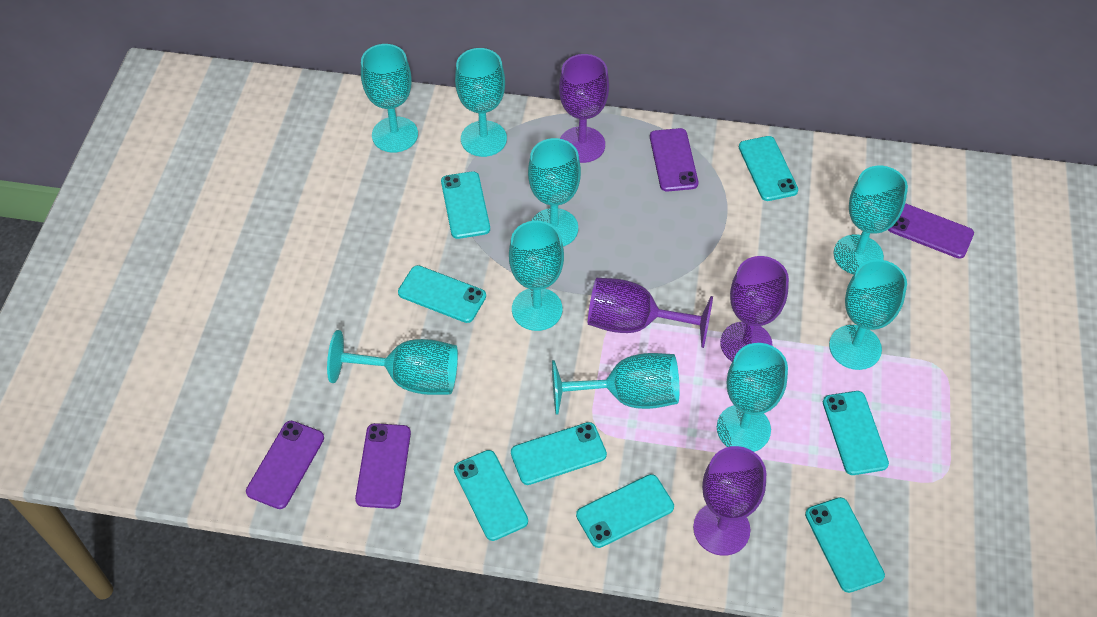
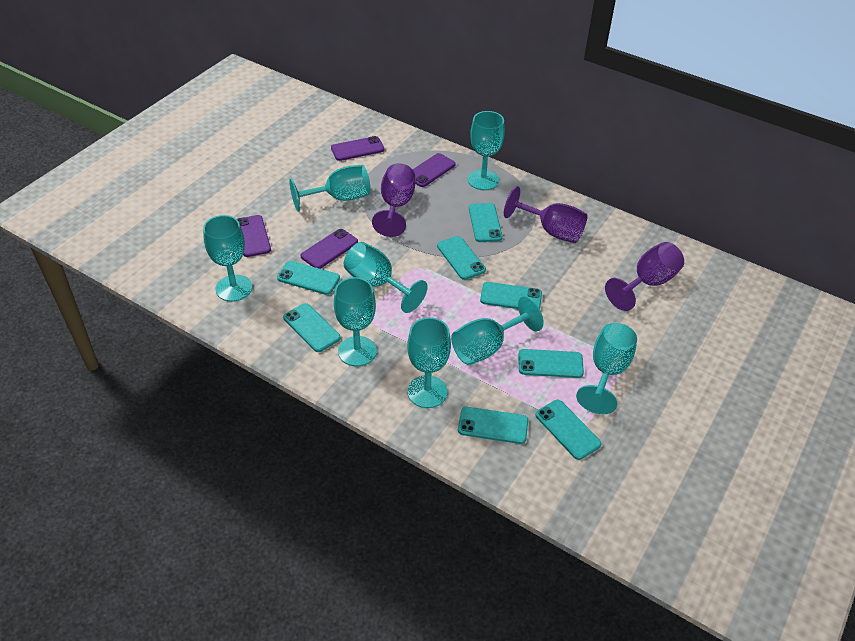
purple goblet: [559,54,609,163] [588,278,713,348] [693,446,766,556] [720,256,789,361] = 4 -> [372,163,415,237] [504,186,588,243] [605,242,684,311] = 3
turquoise goblet: [327,330,458,395] [361,44,418,153] [455,48,507,157] [509,221,564,331] [528,138,581,246] [552,353,680,414] [717,343,788,452] [829,259,907,370] [833,166,908,275] = 9 -> [203,215,252,302] [289,165,371,212] [334,277,377,366] [344,242,428,313] [407,317,451,408] [451,296,543,365] [468,111,505,190] [576,323,637,414] = 8

